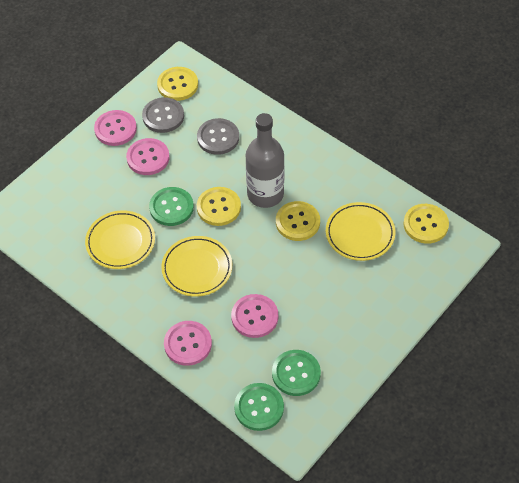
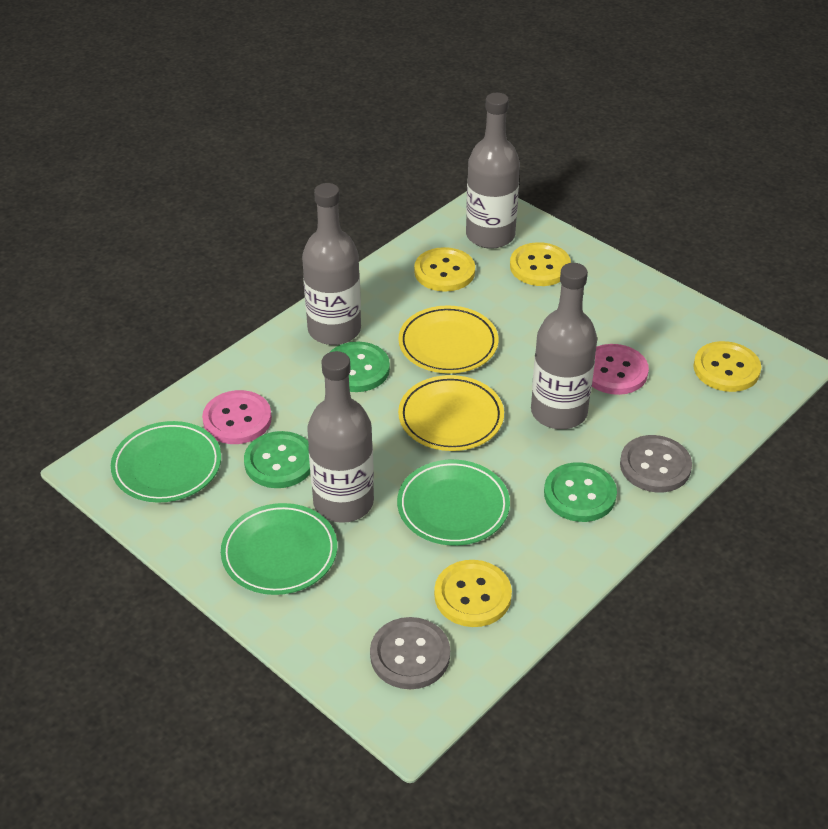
green plate: none = 0 -> [111,421,221,503] [221,503,337,595] [397,460,510,546] = 3
grey bottle: [246,113,284,208] = 1 -> [302,183,361,345] [307,351,374,523] [466,93,520,249] [531,263,597,429] = 4
pink button: [94,110,137,146] [126,138,170,175] [164,321,212,366] [231,294,278,338] = 4 -> [202,390,272,444] [592,344,649,395] = 2
yellow plate: [85,210,155,269] [161,236,232,297] [326,202,395,261] = 3 -> [398,305,498,373] [398,375,504,451] = 2

